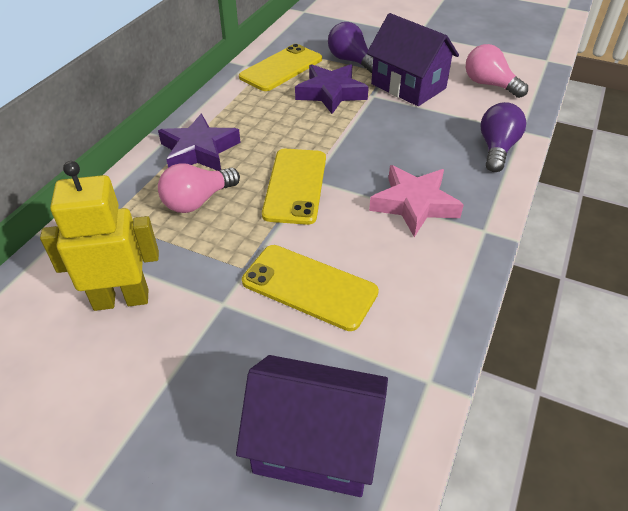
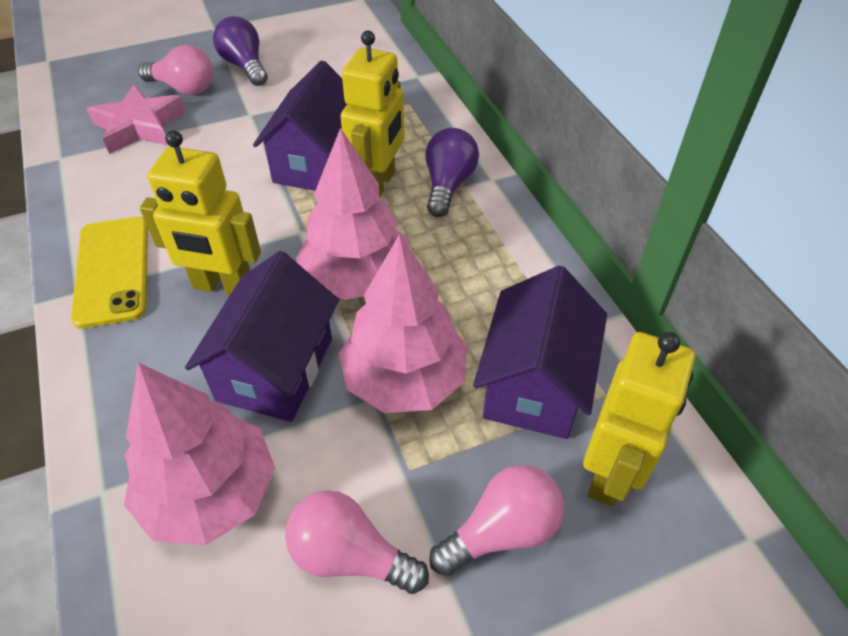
pink light bulb: [158,163,240,213] [466,44,528,98] = 2 -> [138,45,213,95] [285,490,429,594] [429,465,564,576] = 3
pink tree: none = 0 -> [124,363,275,545] [296,128,409,300] [339,235,467,413] = 3
purple house: [236,355,388,497] [367,13,459,106] = 2 -> [185,251,339,422] [253,60,347,191] [473,265,607,439] = 3
purple star: [158,114,241,171] [295,64,369,114] = 2 -> none = 0
yellow phone: [239,44,322,91] [242,245,379,331] [262,149,326,225] = 3 -> [71,217,148,329] = 1
yellow robot: [40,161,159,311] = 1 -> [140,130,261,295] [340,31,404,198] [583,332,695,507] = 3

